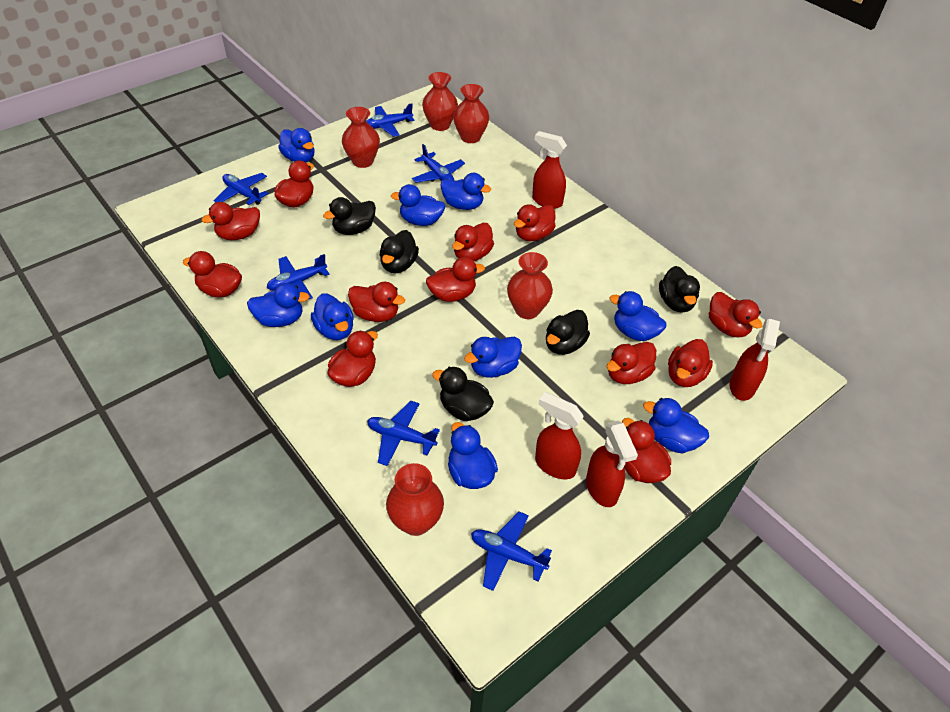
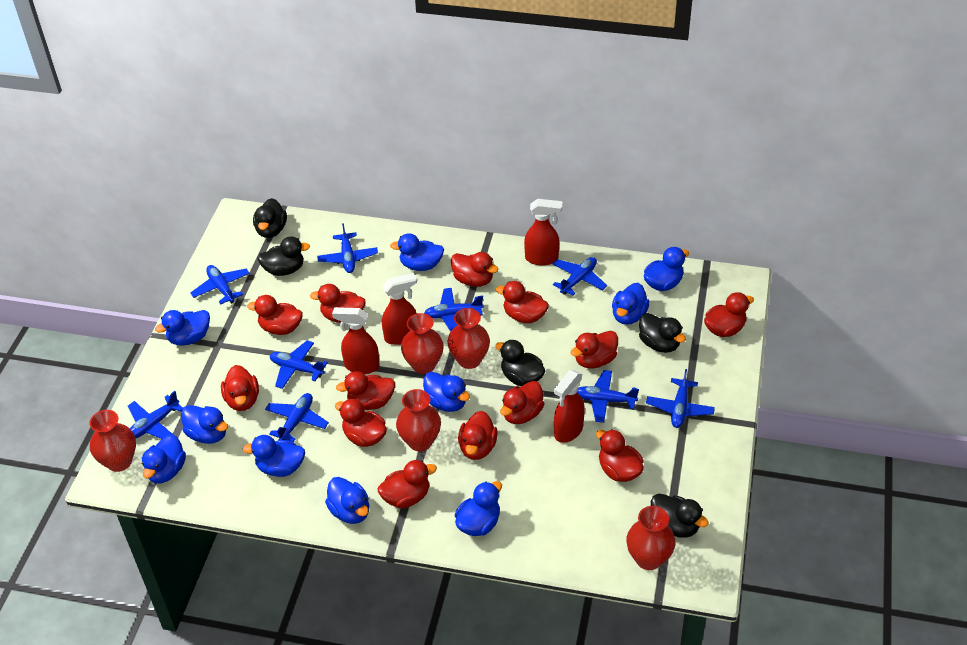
blue duck: [247,283,310,327] [278,128,314,163] [311,293,354,340] [391,184,446,226] [440,173,491,210] [448,422,498,489] [464,337,522,378] [609,291,667,341] [643,398,709,453] = 9 -> [142,434,186,483] [155,310,210,346] [181,405,228,444] [243,435,305,477] [325,477,369,524] [390,233,444,271] [423,372,470,412] [455,481,502,536] [612,283,650,325] [644,247,689,291] = 10
blue plane: [213,173,268,205] [267,254,330,300] [366,103,415,137] [367,401,440,466] [412,144,465,183] [471,511,552,591] = 6 -> [128,391,183,439] [190,265,250,304] [265,393,329,442] [270,340,328,389] [317,223,378,273] [424,288,484,332] [553,257,607,296] [577,370,639,423] [646,369,715,428] = 9
red duck: [183,251,242,297] [202,202,260,240] [274,161,314,208] [328,330,378,387] [348,282,405,322] [426,257,485,302] [452,223,494,261] [514,204,556,241] [606,342,656,384] [622,418,671,483] [668,339,713,387] [709,292,763,337] = 12 -> [221,365,259,411] [247,295,303,335] [310,284,366,323] [335,399,387,447] [336,371,395,410] [378,460,437,508] [451,252,498,287] [458,411,498,460] [496,281,549,323] [500,381,544,424] [570,331,618,369] [596,429,644,482] [704,292,754,337] = 13

